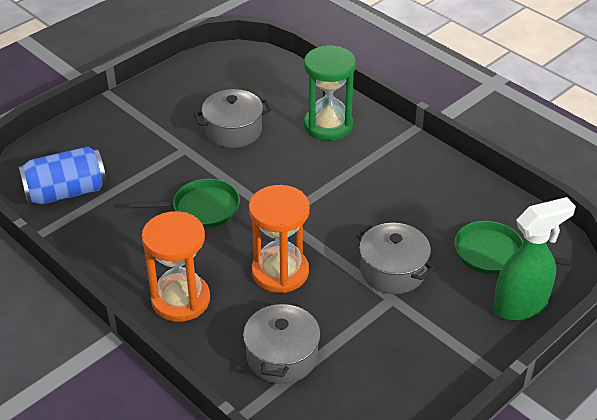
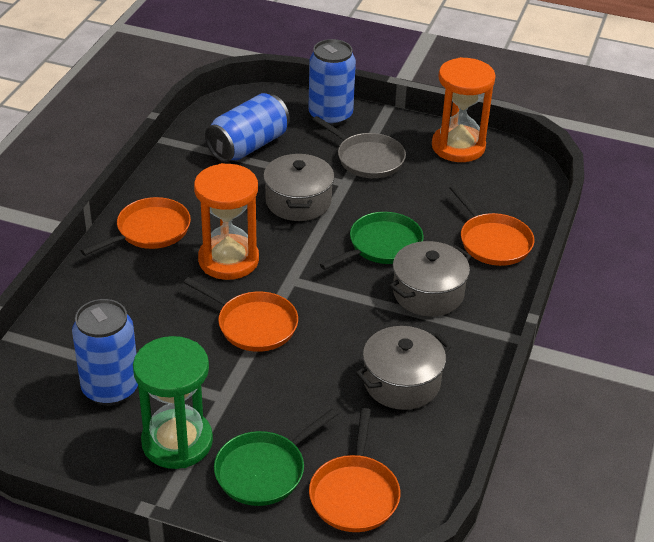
blue can: [18,147,107,205] = 1 -> [72,299,138,406] [205,93,290,162] [308,39,356,126] = 3
green spray bottle: [493,197,576,321] = 1 -> none = 0
grey pan: none = 0 -> [313,116,406,178] = 1
orange pan: none = 0 -> [81,197,191,256] [183,277,298,352] [309,408,400,532] [450,185,534,266] = 4

